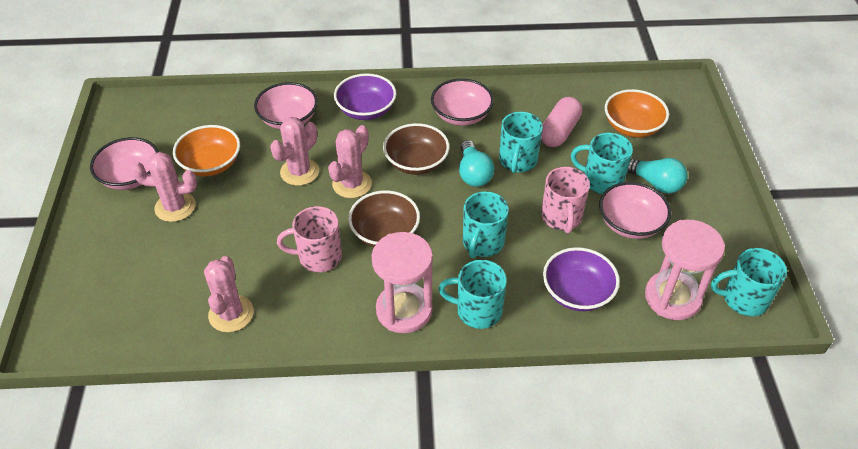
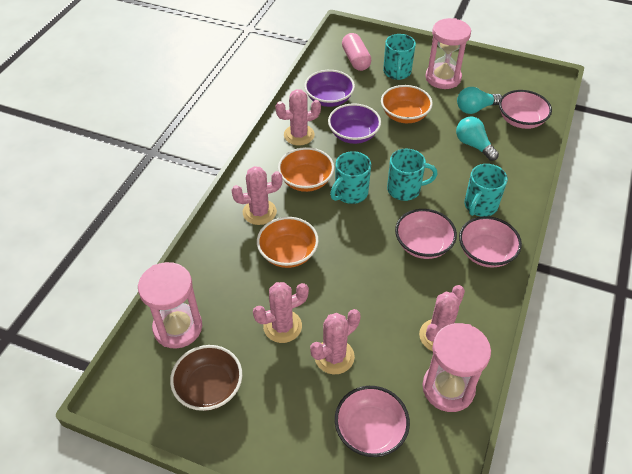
brown bowl: [348,190,420,247] [383,123,450,175] = 2 -> [170,345,242,411] = 1
orange bowl: [173,125,240,176] [605,89,669,138] = 2 -> [257,217,319,268] [278,147,334,192] [381,85,433,123] = 3
pink cactus: [131,152,197,222] [204,256,254,332] [270,117,319,186] [328,125,372,198] = 4 -> [231,166,282,225] [253,282,309,343] [275,89,321,146] [310,309,361,374] [419,285,465,351] = 5
pink hourglass: [371,232,433,333] [645,220,725,320] = 2 -> [138,262,202,349] [422,323,491,412] [425,18,471,89] = 3
pink mug: [277,206,342,272] [541,167,590,233] = 2 -> none = 0
turquoise mug: [439,260,507,329] [463,191,509,258] [499,112,543,173] [571,133,633,194] [711,248,787,316] = 5 -> [330,151,371,204] [383,34,416,80] [387,149,438,201] [464,164,508,217] = 4

